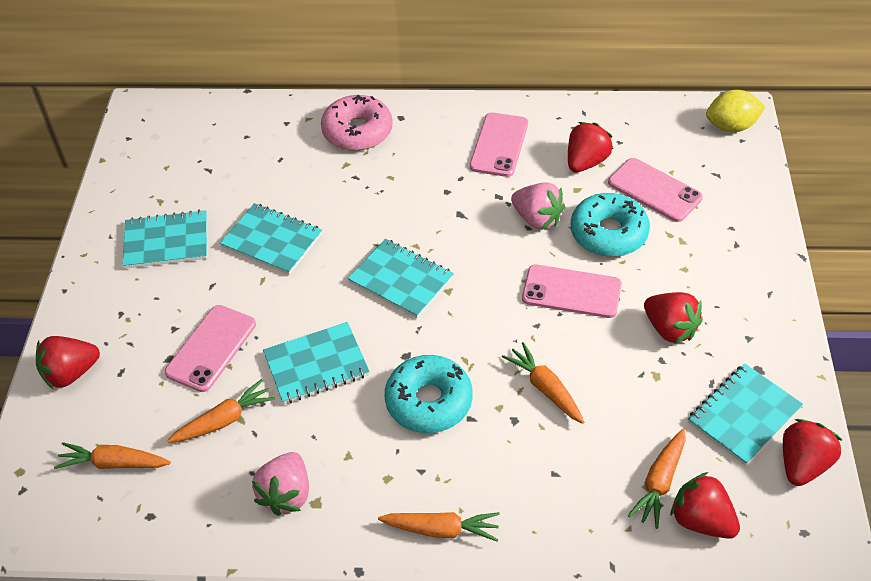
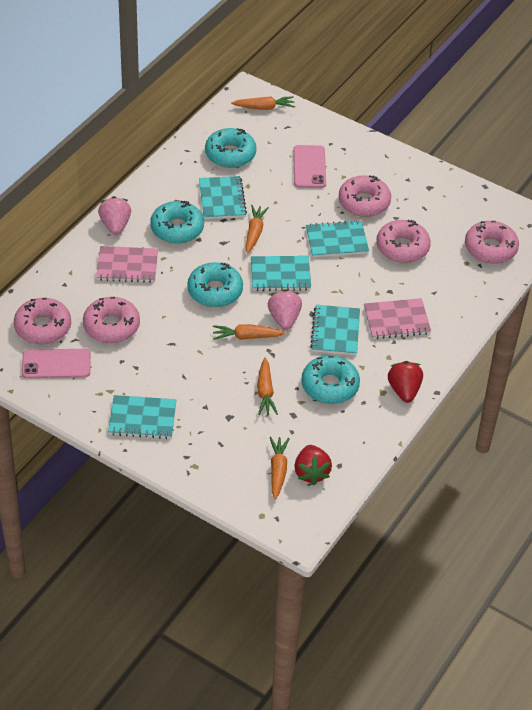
pink donut: [321,95,393,151] = 1 -> [14,298,71,344] [83,297,140,343] [339,175,391,217] [376,220,431,263] [465,221,519,264] = 5
pink notebook: none = 0 -> [96,246,158,283] [364,298,431,339] = 2
pink phone: [165,305,256,392] [470,112,528,177] [522,264,622,318] [608,158,703,222] = 4 -> [22,349,91,379] [293,145,326,188] = 2
red strawberry: [36,336,100,389] [568,122,613,172] [644,292,703,344] [671,472,740,539] [783,419,843,486] = 5 -> [294,445,332,485] [388,361,423,403] = 2
turquoise donut: [385,355,473,433] [571,193,650,257] = 2 -> [150,201,204,244] [187,262,243,307] [205,128,256,168] [301,355,360,404] = 4
yellow lemon: [706,90,766,132] = 1 -> none = 0

